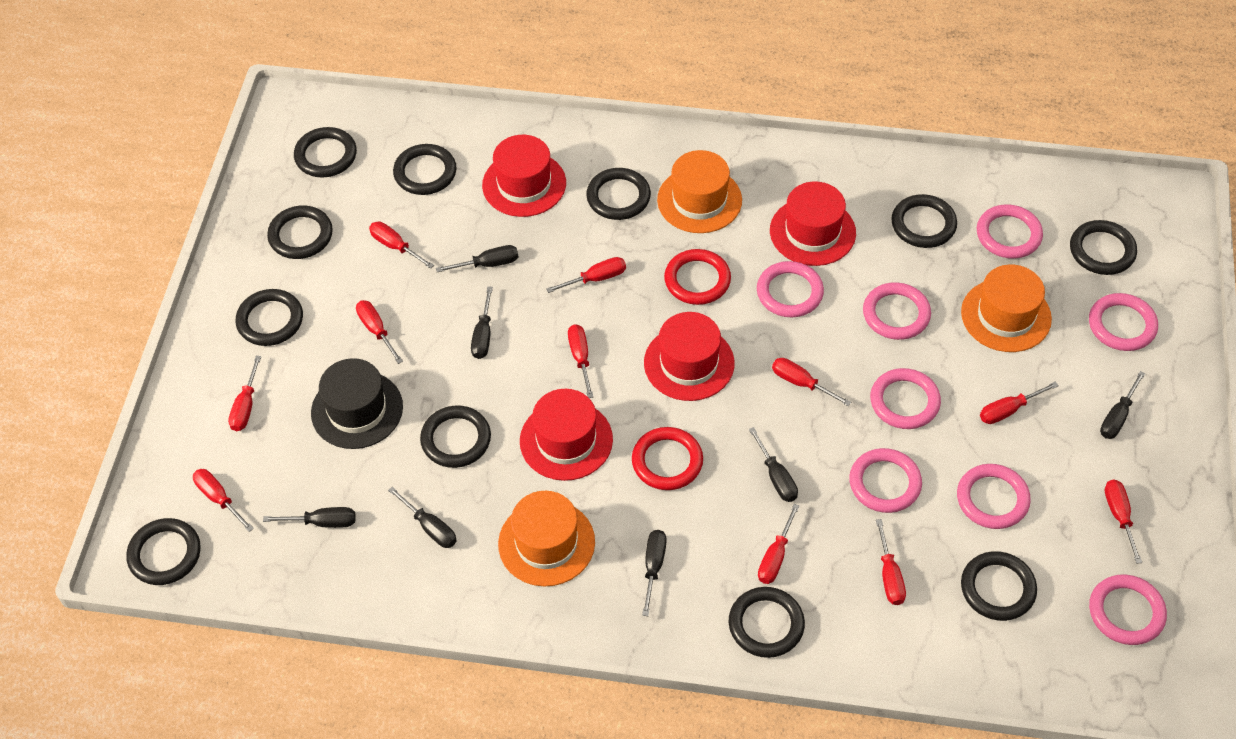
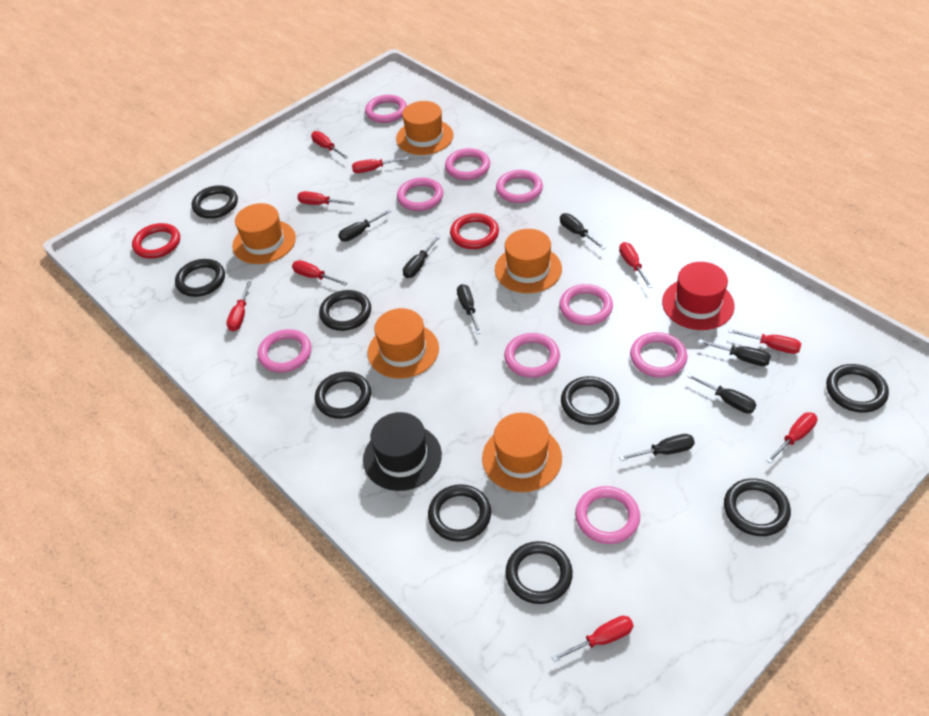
black ring: [126,518,201,585] [236,289,303,346] [267,205,333,259] [294,127,357,177] [393,144,457,195] [420,405,491,468] [586,168,651,220] [728,587,805,658] [891,194,957,248] [961,551,1037,621] [1070,220,1137,275] = 11 -> [175,259,225,297] [192,185,238,219] [315,372,371,419] [319,290,371,331] [428,484,491,542] [505,541,573,604] [561,376,620,425] [724,478,791,536] [826,364,889,413] = 9
orange hat: [498,491,595,587] [657,150,742,233] [961,264,1052,352] = 3 -> [232,203,296,264] [367,308,439,378] [396,101,453,155] [482,413,562,492] [495,229,562,293] = 5
pink ring: [757,261,824,317] [849,448,922,513] [863,282,931,340] [870,368,941,429] [957,464,1031,529] [977,204,1043,259] [1089,293,1158,351] [1089,575,1167,645] = 8 -> [258,329,312,373] [365,95,407,123] [397,178,443,211] [445,148,490,180] [496,170,543,203] [504,333,560,378] [559,284,613,325] [575,486,640,544] [630,332,687,378] = 9
red hat: [482,135,566,217] [520,389,613,481] [644,312,735,401] [770,181,856,266] = 4 -> [662,262,735,330] = 1
red screwdriver: [193,469,254,532] [228,356,261,431] [356,300,403,364] [369,222,434,269] [546,257,626,293] [568,324,593,398] [758,504,799,584] [772,358,851,406] [876,519,906,605] [980,382,1059,424] [1105,480,1142,564] = 11 -> [226,281,252,331] [292,260,347,285] [297,191,354,205] [311,131,348,159] [352,157,408,173] [552,616,634,662] [619,242,652,288] [728,329,801,354] [766,412,817,463] = 9

